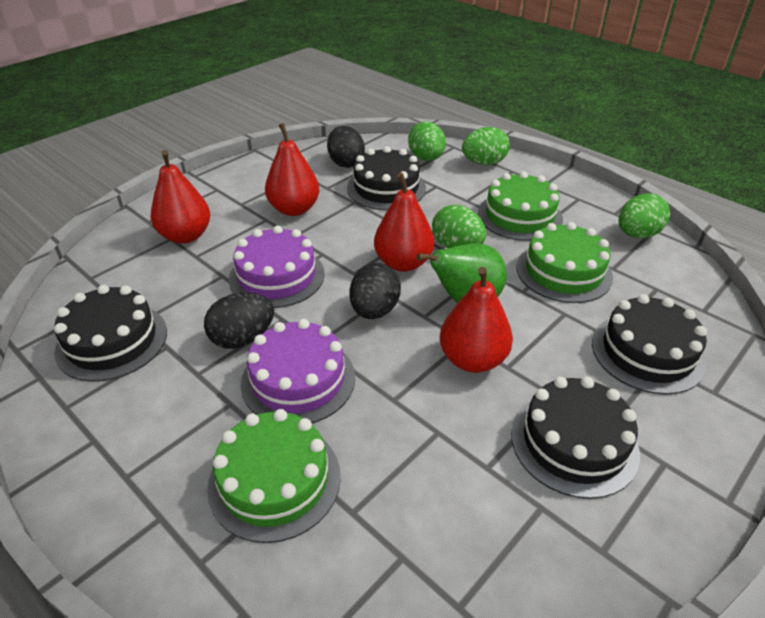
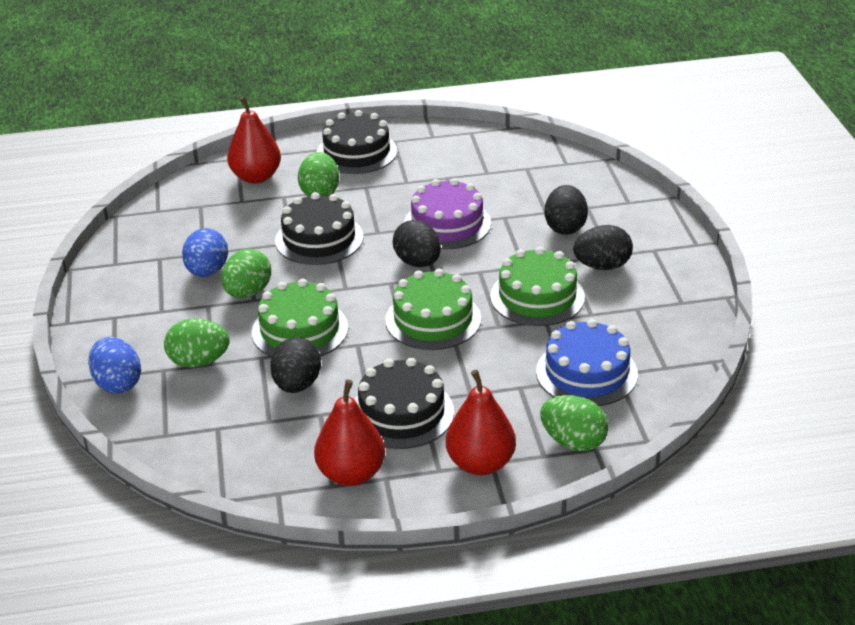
black cake: [54,285,167,382] [347,146,426,210] [511,377,640,499] [592,294,707,395] = 4 -> [275,192,364,265] [317,110,397,174] [355,358,454,449] = 3
black egg: [204,292,274,349] [327,126,365,168] [350,263,401,319] = 3 -> [270,337,321,393] [393,220,441,267] [545,185,588,235] [573,225,633,270] = 4
blue cake: none = 0 -> [536,319,638,406] = 1
blue egg: none = 0 -> [88,337,141,394] [182,228,228,277] = 2
green pear: [416,243,507,303] = 1 -> none = 0
purple cake: [229,226,325,308] [241,319,355,423] = 2 -> [404,178,491,249] = 1
red pear: [150,150,210,244] [265,123,319,216] [374,173,434,272] [440,267,513,373] = 4 -> [227,97,281,184] [314,380,385,486] [446,370,516,476] = 3

